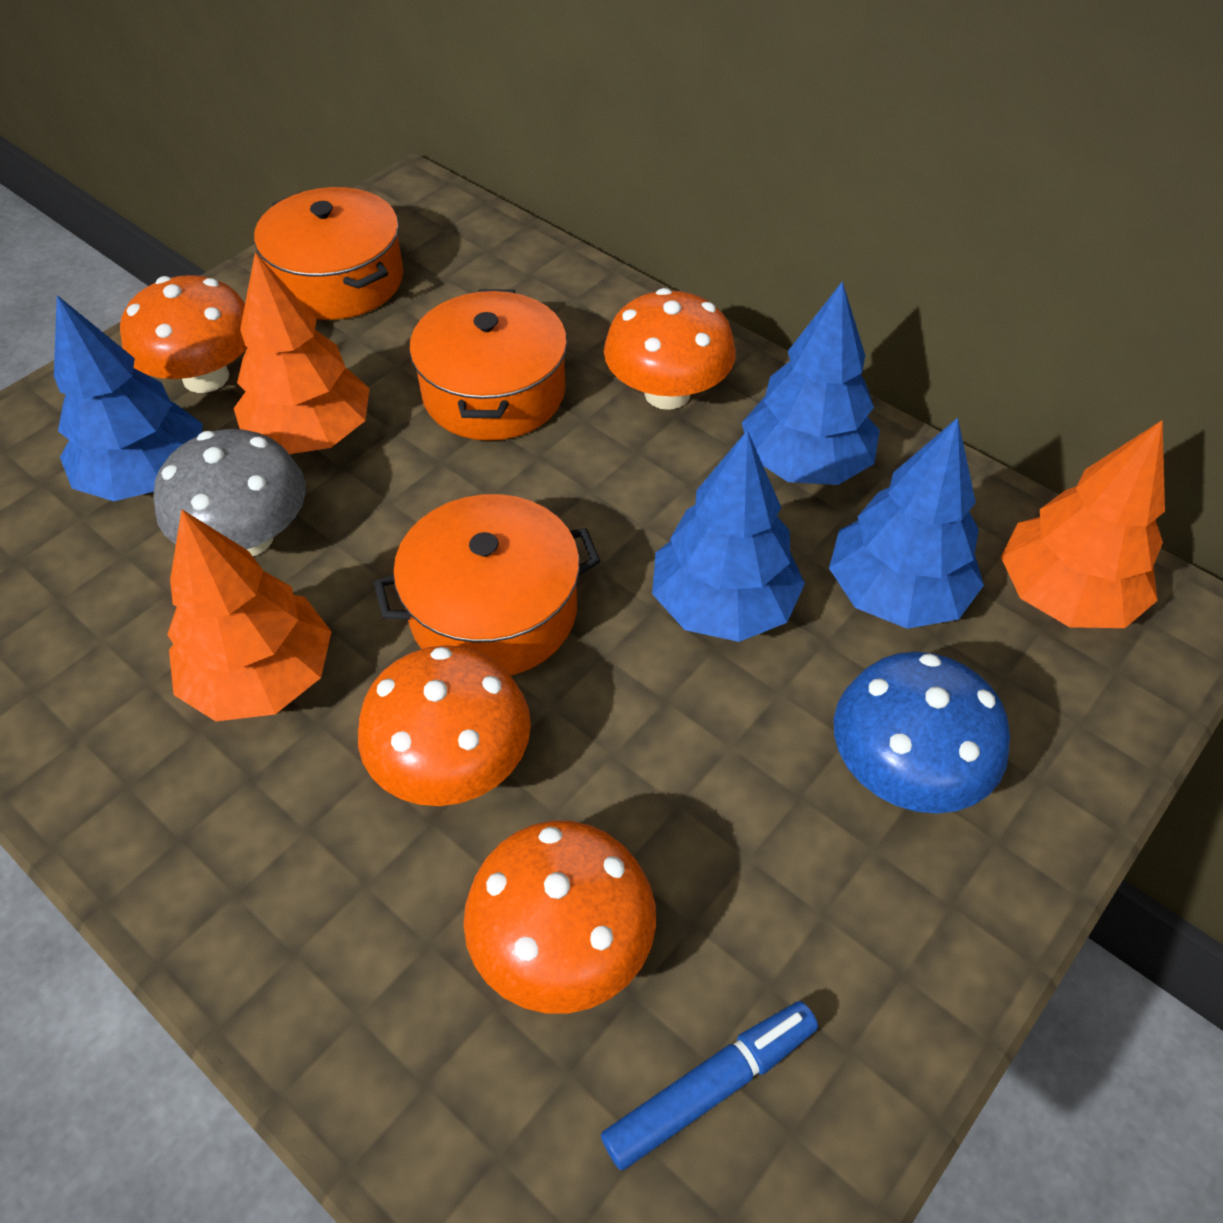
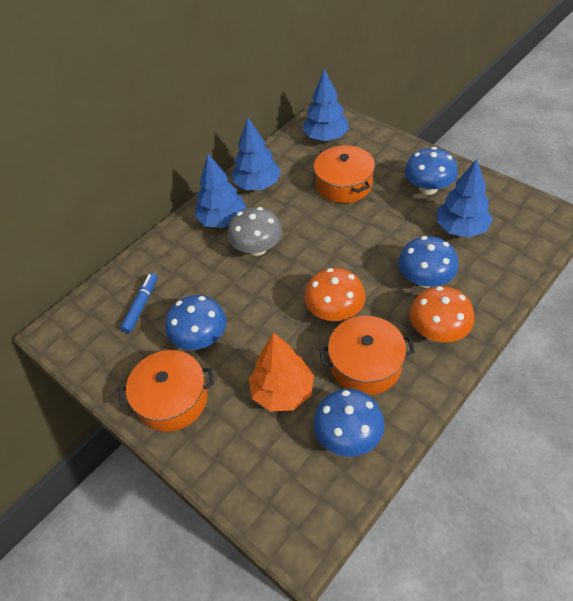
blue mushroom: [834,652,1010,814] = 1 -> [165,295,226,350] [313,389,384,457] [398,236,459,288] [405,147,458,195] = 4
orange mushroom: [120,275,247,393] [358,645,531,806] [464,821,656,1014] [604,288,736,410] = 4 -> [304,268,366,321] [410,286,475,342] = 2
orange tree: [167,509,332,721] [234,252,370,454] [1001,420,1165,628] = 3 -> [249,333,314,412] = 1

